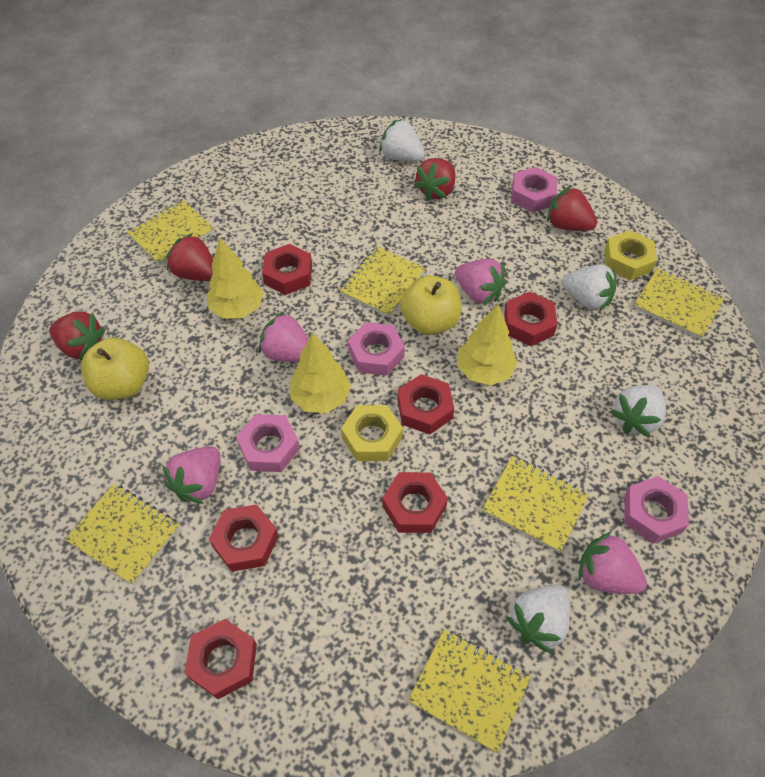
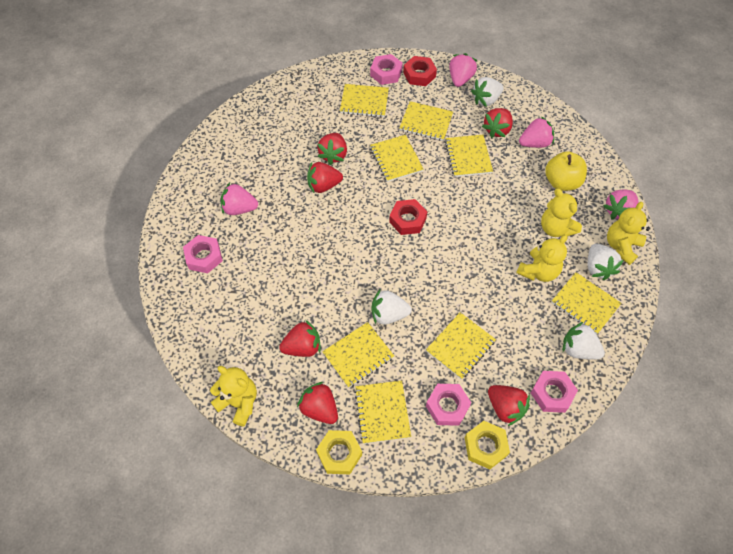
red nut: [185,619,257,699] [209,504,279,572] [262,244,312,295] [382,472,448,533] [398,374,454,434] [504,292,557,346] = 6 -> [389,199,427,235] [403,56,437,86] = 2
red strawberry: [49,311,106,361] [166,233,213,281] [414,158,455,201] [547,185,597,231] = 4 -> [279,320,321,357] [297,382,338,424] [307,162,343,193] [317,133,347,165] [482,108,513,138] [488,385,530,426] = 6
yellow apple: [81,337,149,400] [400,275,461,335] = 2 -> [545,151,587,191] = 1
yellow notebook: [65,484,180,585] [127,200,215,265] [340,246,426,317] [408,629,531,753] [482,456,589,553] [633,268,725,340] = 6 -> [322,322,394,388] [340,84,389,117] [354,381,411,444] [370,135,424,182] [399,101,453,141] [426,312,496,379] [445,135,493,177] [551,272,621,334] = 8
yellow teddy bear: none = 0 -> [210,366,257,426] [516,235,568,282] [541,189,582,237] [607,202,650,265] = 4
yellow tree: [207,238,264,319] [290,333,351,413] [457,304,517,385] = 3 -> none = 0

